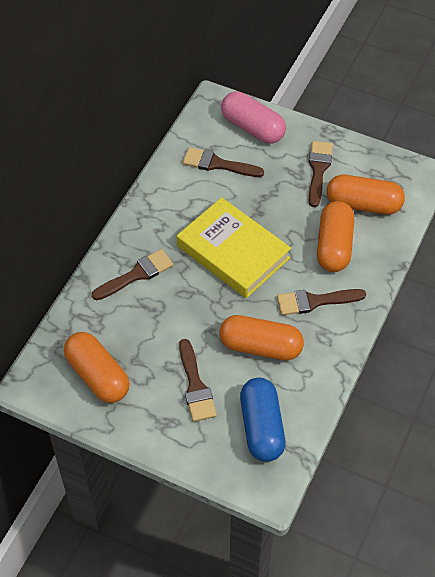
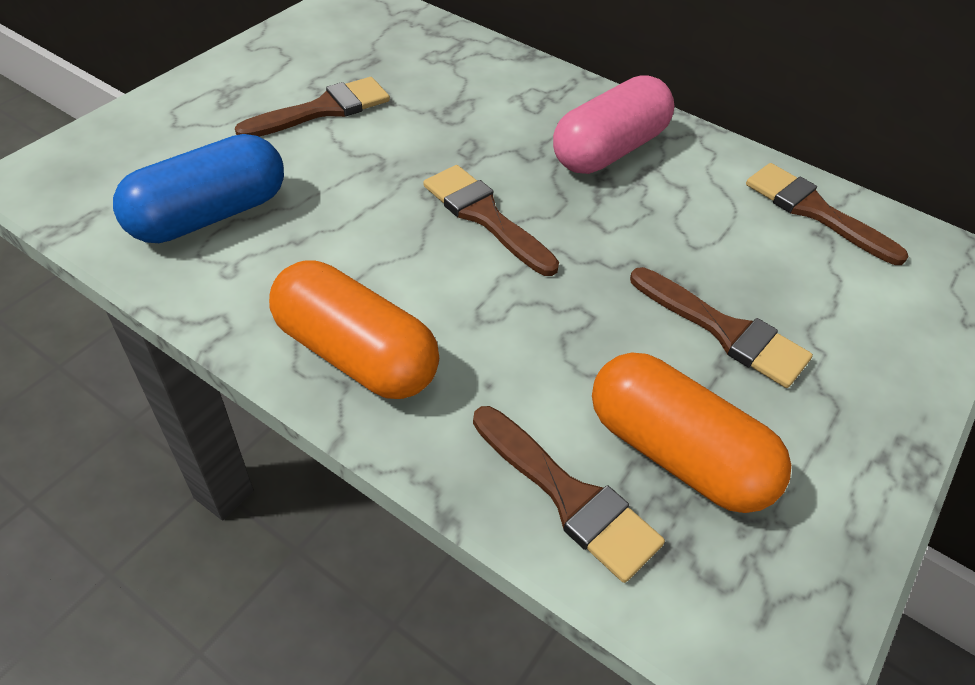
orange capsule: [64,332,130,403] [219,315,304,361] [317,201,354,272] [327,175,405,214] = 4 -> [269,261,439,399] [592,352,791,513] = 2
yellow book: [177,197,291,298] = 1 -> none = 0

